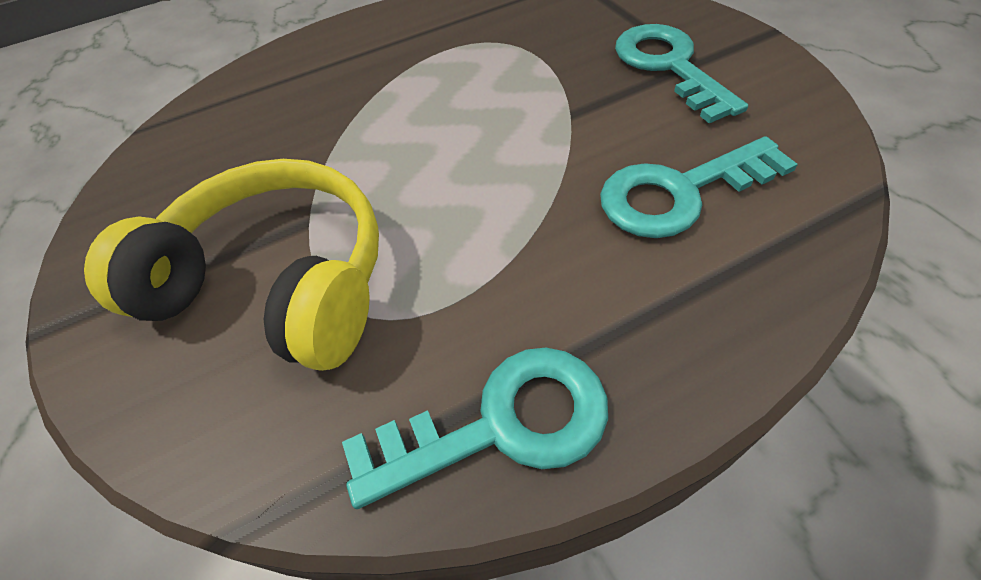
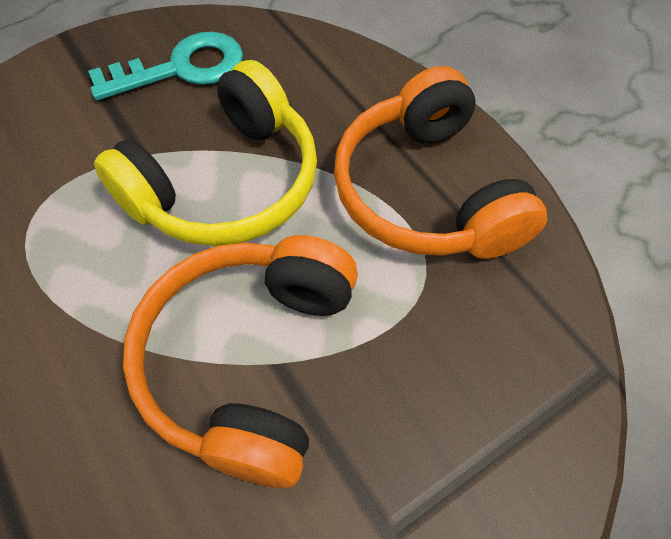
orange headphones: none = 0 -> [123,235,358,488] [334,66,548,259] = 2
turquoise key: [342,348,608,509] [600,136,798,238] [615,24,748,123] = 3 -> [88,32,243,100] = 1

